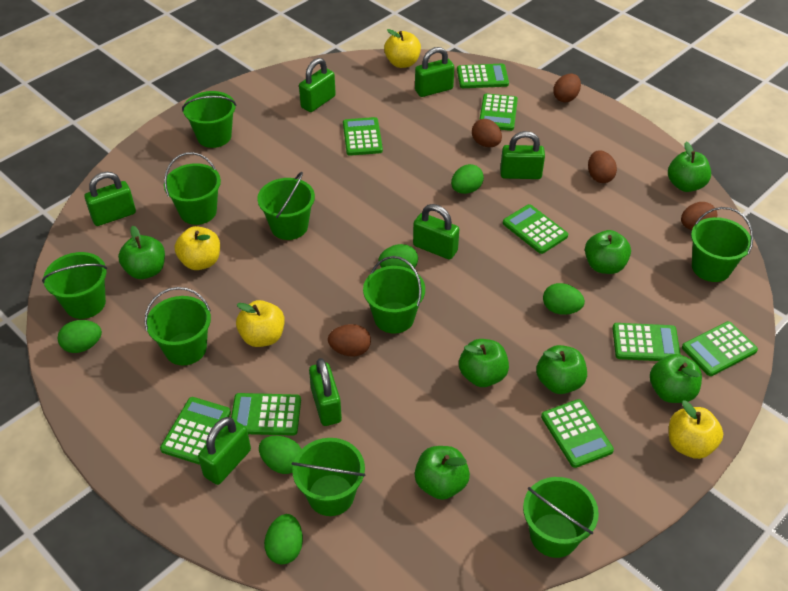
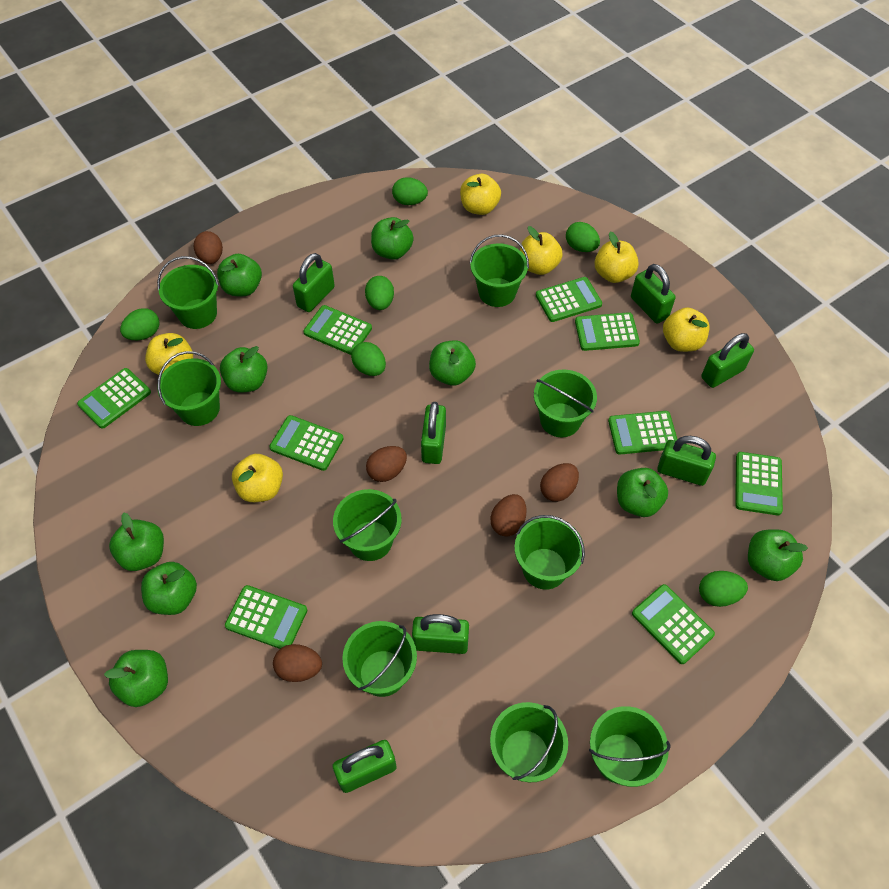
green apple: [118,226,165,279] [415,446,470,500] [459,339,509,387] [536,345,587,394] [585,230,631,274] [650,354,702,403] [668,142,711,192] = 7 -> [104,650,168,707] [109,513,164,571] [141,562,197,615] [217,254,262,296] [220,346,268,393] [371,217,414,260] [429,340,476,386] [617,468,668,517] [748,529,808,581] = 9
yellow apple: [175,226,220,270] [236,300,285,347] [384,29,421,68] [669,401,723,459] = 4 -> [145,333,193,375] [232,454,283,502] [460,174,501,215] [520,226,563,275] [595,232,639,283] [663,308,709,352] = 6

